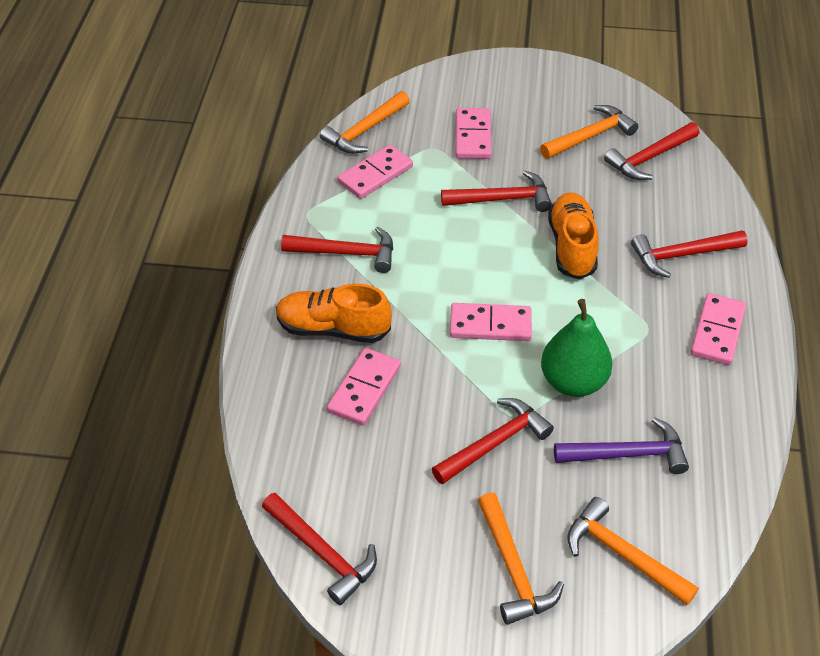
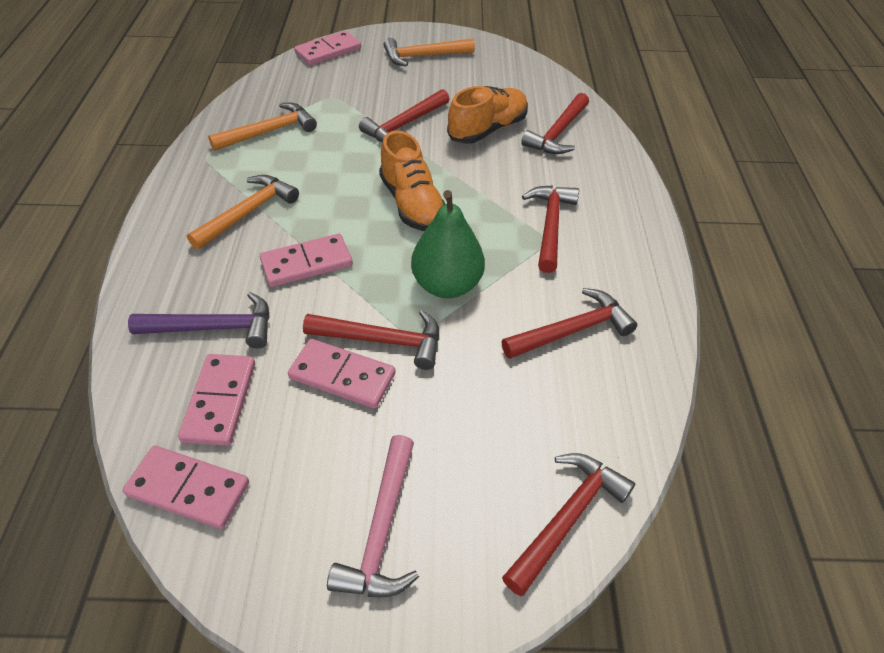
orange hammer: [320,91,410,154] [478,493,564,625] [540,105,638,159] [567,497,699,605] = 4 -> [187,175,299,250] [208,103,317,151] [384,38,475,67] = 3
pink hammer: none = 0 -> [327,435,419,597] = 1

